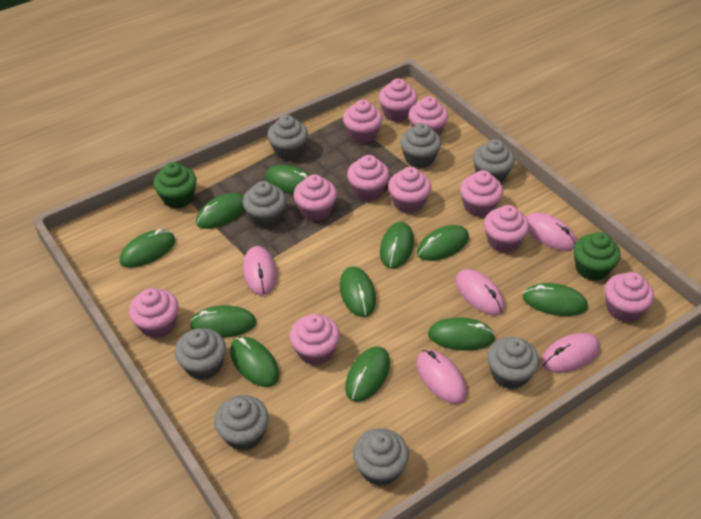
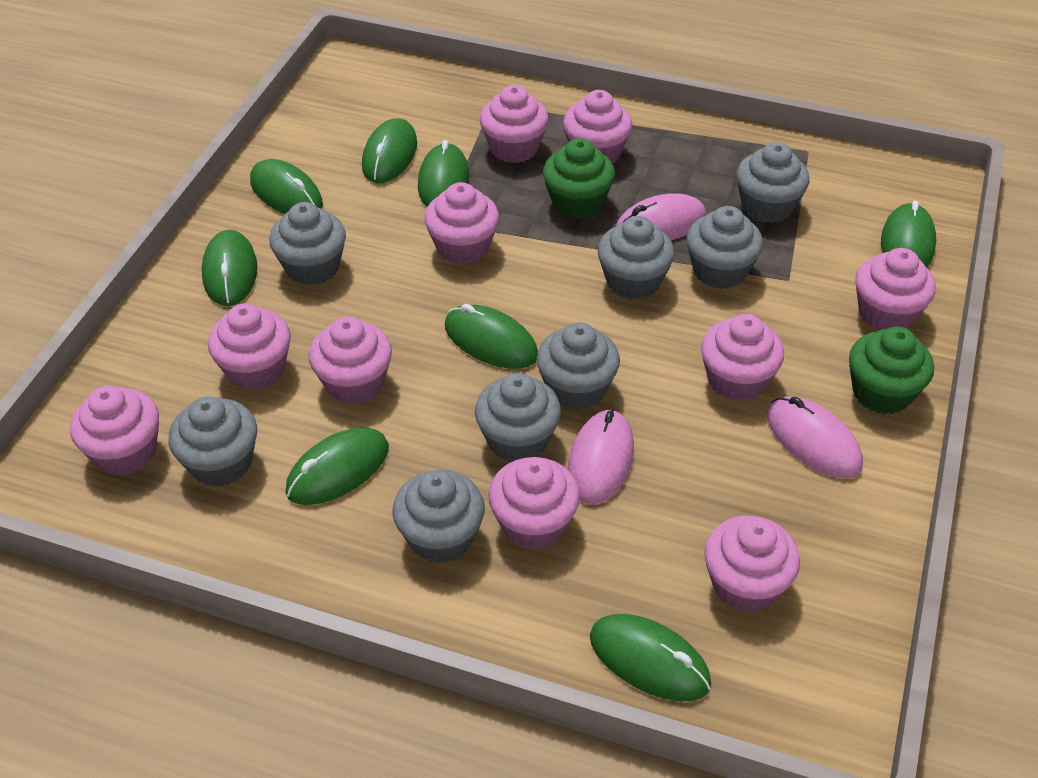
green mouse: [119,229,175,268] [190,305,256,338] [196,193,245,229] [230,337,279,387] [265,165,310,194] [340,266,376,317] [345,346,390,402] [380,222,414,269] [417,225,469,261] [428,317,495,350] [522,283,588,316] = 11 -> [202,230,257,306] [250,159,323,214] [285,427,389,505] [362,118,417,183] [418,140,469,207] [445,304,538,369] [590,614,711,701] [881,201,936,268] = 8
pink cupcake: [129,288,179,339] [290,314,340,365] [293,174,337,221] [343,99,383,144] [347,155,390,201] [379,78,417,122] [388,167,431,213] [409,96,448,136] [460,170,503,217] [484,205,529,253] [605,272,654,322] = 11 -> [70,386,159,476] [208,303,291,391] [309,317,392,404] [424,182,499,265] [480,85,549,163] [488,457,580,550] [563,90,632,163] [701,314,784,401] [704,516,800,612] [855,248,936,331] = 10
pink mouse: [243,246,277,295] [417,350,467,404] [455,269,505,315] [526,213,577,251] [541,333,600,373] = 5 -> [568,409,634,504] [616,193,706,241] [767,397,863,478] = 3

